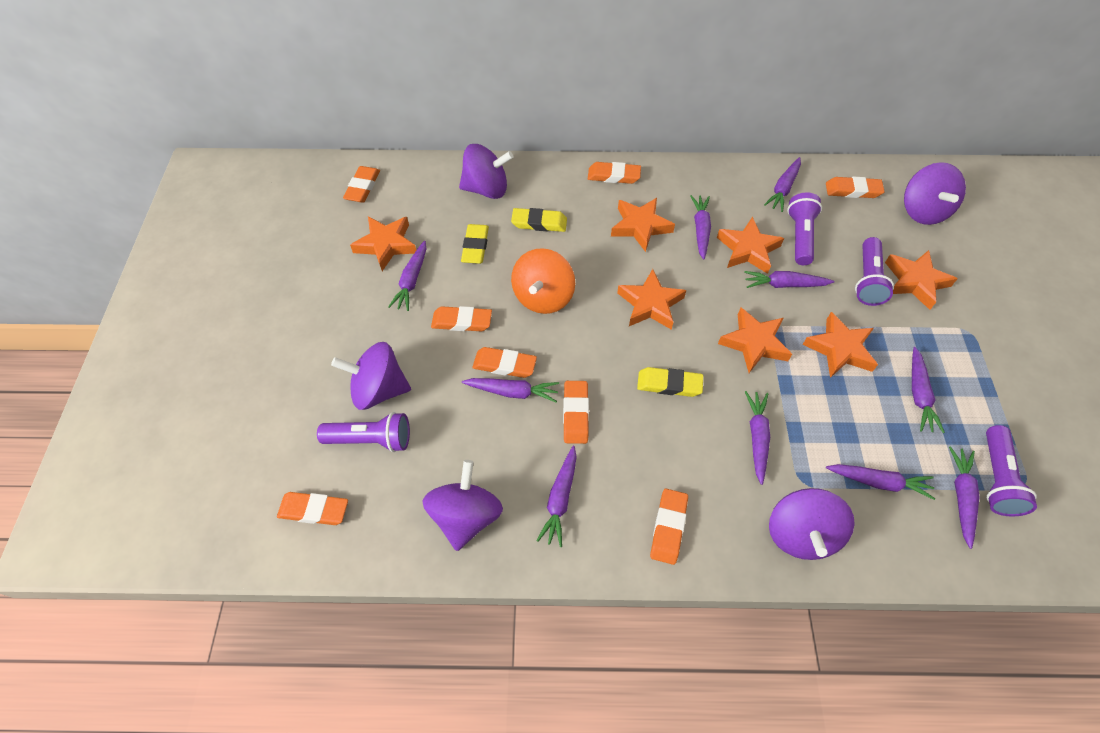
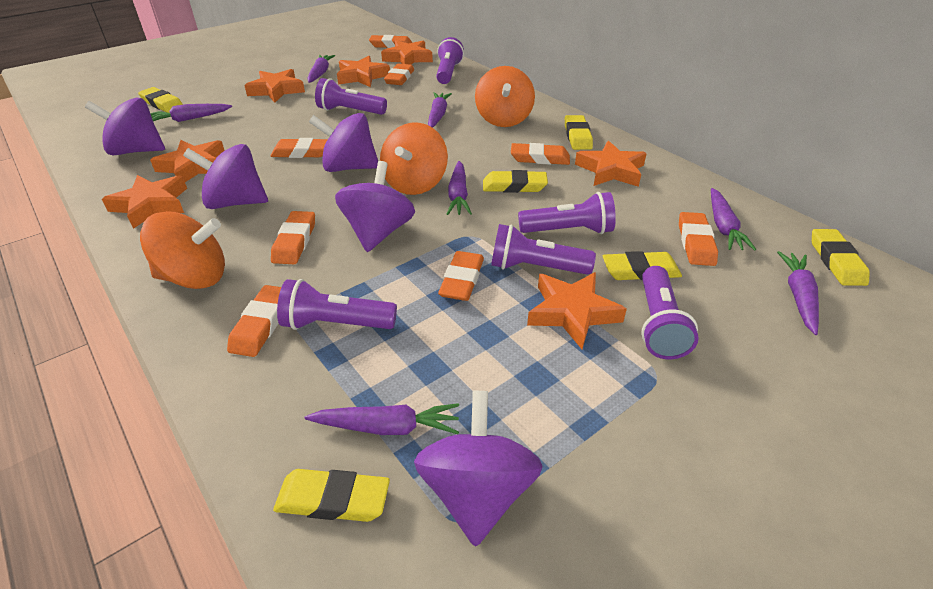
orange spinning top: [511,248,575,314] = 1 -> [140,211,225,289] [380,123,448,195] [475,66,535,127] = 3
purple carrot: [388,241,426,311] [462,378,559,402] [536,446,577,547] [691,195,711,260] [744,271,835,288] [745,391,770,485] [764,157,801,212] [826,464,935,500] [912,347,945,433] [949,446,980,549] = 10 -> [150,104,232,122] [305,403,459,435] [307,55,335,83] [428,92,452,128] [447,161,472,215] [711,188,756,251] [777,251,819,335] = 7
purple flashlight: [317,412,410,452] [787,192,822,265] [855,237,894,306] [986,425,1037,516] = 4 -> [277,279,397,330] [315,78,387,115] [436,37,464,84] [491,224,596,275] [518,192,616,234] [641,266,699,359] = 6
yellow eraser: [461,224,489,264] [511,208,567,232] [637,367,703,397] = 3 -> [138,87,183,113] [273,469,390,522] [483,170,548,193] [565,115,593,150] [602,251,682,280] [812,229,870,286] = 6

